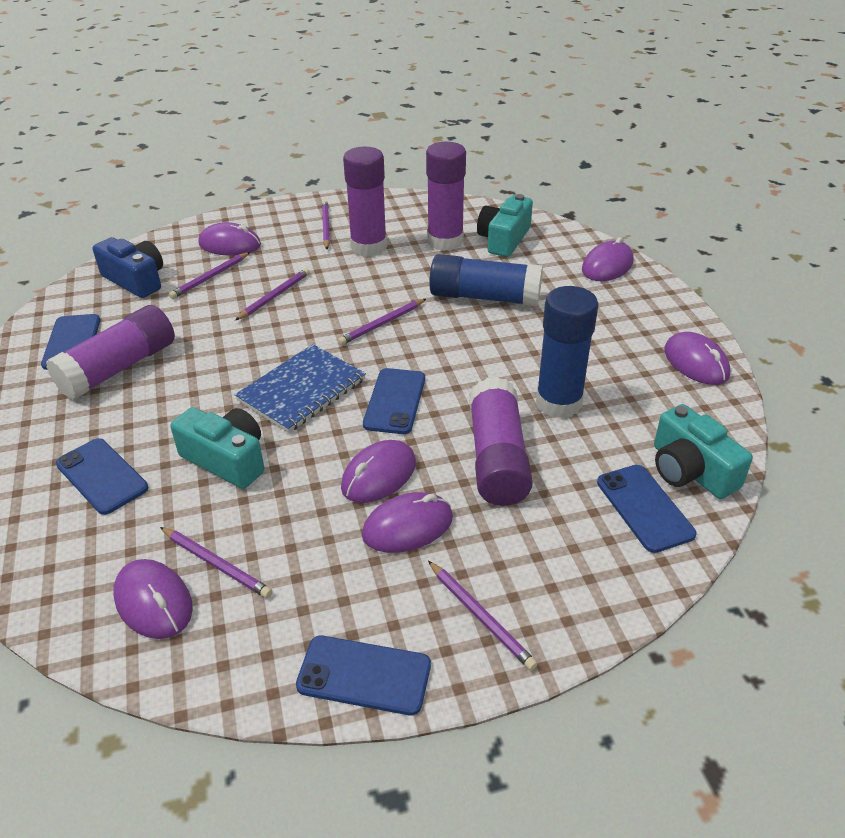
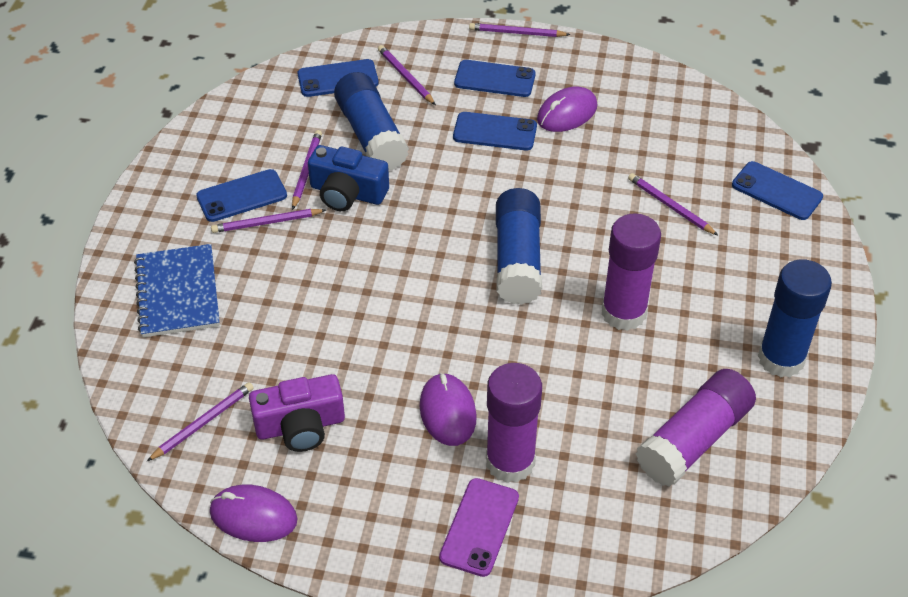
blue glue stick: [429,254,543,306] [536,286,598,418] = 2 -> [334,72,409,170] [496,188,542,305] [758,259,832,377] = 3
purple camera: none = 0 -> [249,374,345,452] = 1
purple glue stick: [46,305,175,400] [343,147,387,257] [426,142,466,251] [469,377,533,506] = 4 -> [486,363,542,483] [601,213,661,331] [636,369,756,487] = 3
purple mouse: [113,559,193,639] [198,222,261,256] [341,440,416,503] [362,492,453,553] [582,237,634,281] [664,332,730,385] = 6 -> [210,485,298,542] [419,373,477,446] [537,87,597,132] = 3
purple phone: none = 0 -> [439,478,519,577] = 1
turquoise camera: [170,407,264,489] [477,194,533,257] [654,404,753,499] = 3 -> none = 0

